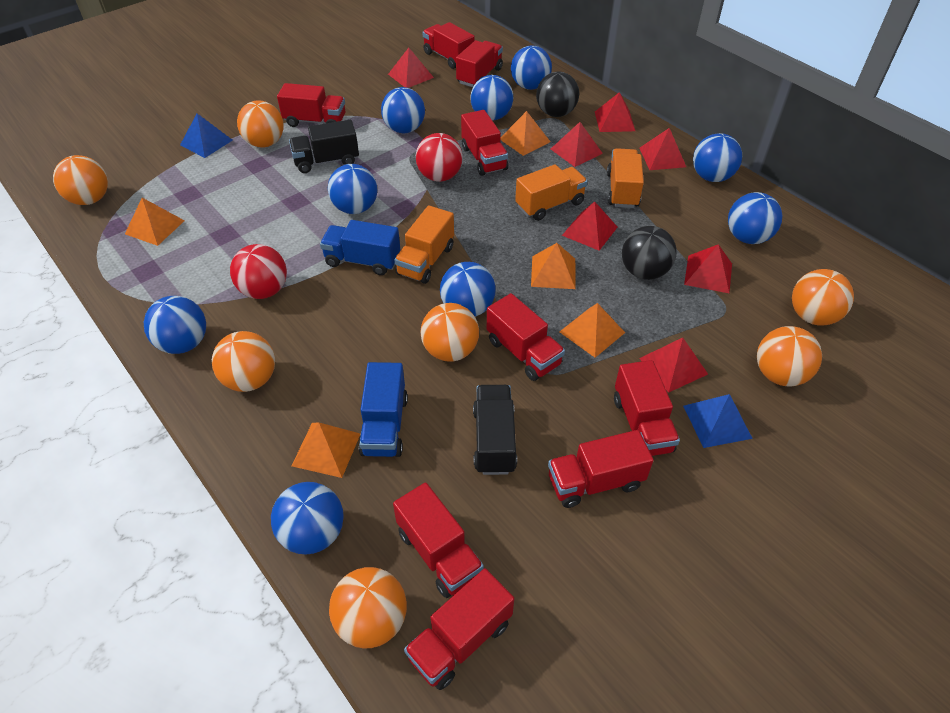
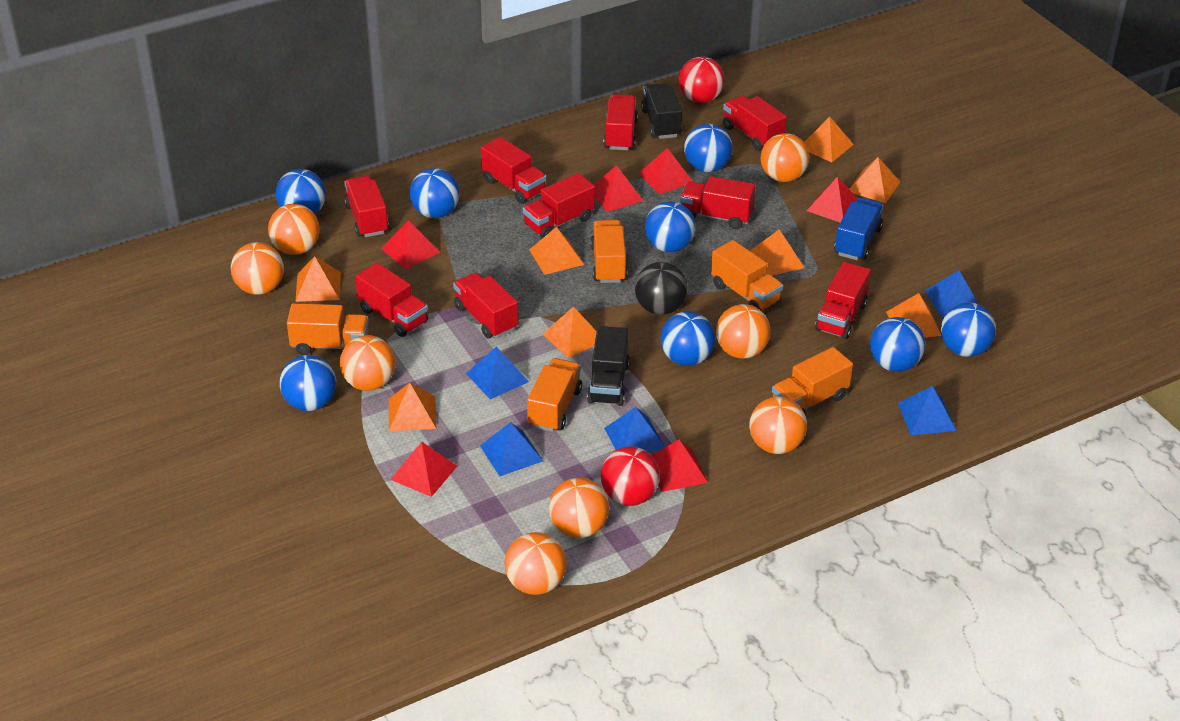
black ball: [536,72,579,117] [622,226,676,280] = 2 -> [635,262,688,315] = 1
blue ball: [144,296,206,354] [271,482,344,554] [328,164,378,214] [381,87,425,133] [440,262,496,317] [470,75,513,121] [511,46,552,90] [693,133,742,182] [728,192,782,244] = 9 -> [276,169,326,214] [280,355,336,411] [410,168,460,218] [645,201,696,252] [661,311,715,366] [684,124,732,172] [870,317,925,372] [941,303,996,357] = 8
blue pyramid: [180,113,233,158] [683,394,753,448] = 2 -> [466,347,529,399] [480,422,543,476] [604,407,665,453] [898,386,956,435] [925,270,978,318] = 5
blue truck: [320,220,400,275] [359,362,408,457] = 2 -> [834,198,884,260] = 1
orange ball: [53,155,108,205] [212,331,275,392] [237,100,284,148] [329,567,407,649] [420,303,479,362] [757,326,822,387] [792,269,854,326] = 7 -> [231,242,284,295] [268,204,320,255] [340,335,396,391] [504,532,567,595] [549,478,609,538] [716,304,771,359] [749,396,807,454] [761,133,809,182] = 8
orange pyramid: [125,198,185,246] [292,422,360,478] [500,111,550,156] [531,243,576,289] [559,303,625,358] = 5 -> [295,256,341,302] [389,383,436,431] [529,227,584,275] [542,306,597,358] [750,229,804,276] [804,117,854,162] [850,157,900,203] [886,293,941,338] = 8
orange truck: [394,205,454,284] [515,164,588,221] [607,148,644,208] = 3 -> [287,303,369,355] [527,358,582,432] [590,220,627,283] [711,240,783,311] [772,347,853,414] = 5
red pyramid: [388,48,434,88] [551,122,603,167] [562,201,617,251] [595,92,635,132] [639,128,686,170] [639,338,708,393] [684,244,732,293] = 7 -> [381,220,440,269] [390,442,457,497] [594,165,643,212] [639,148,693,194] [652,439,708,492] [807,176,858,222] = 6

